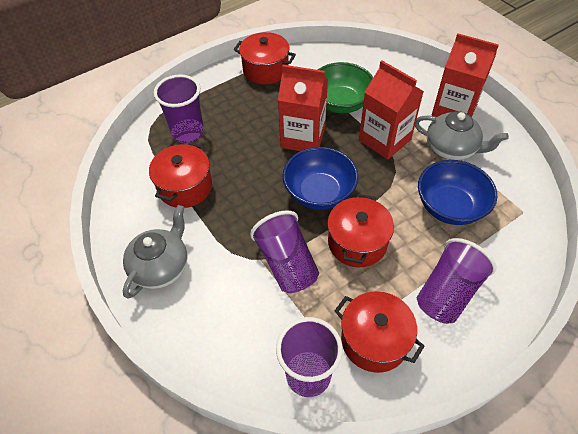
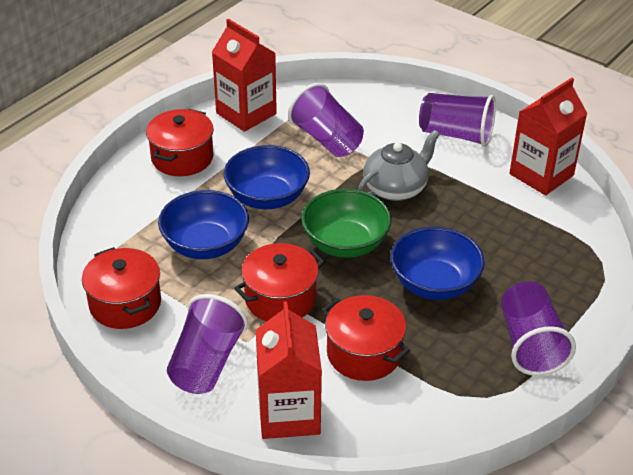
blue bowl: [282,147,358,210] [418,160,497,225] = 2 -> [158,190,249,259] [224,145,310,209] [391,227,485,300] = 3
grey teapot: [123,205,187,299] [415,111,509,160] = 2 -> [358,130,440,201] = 1

